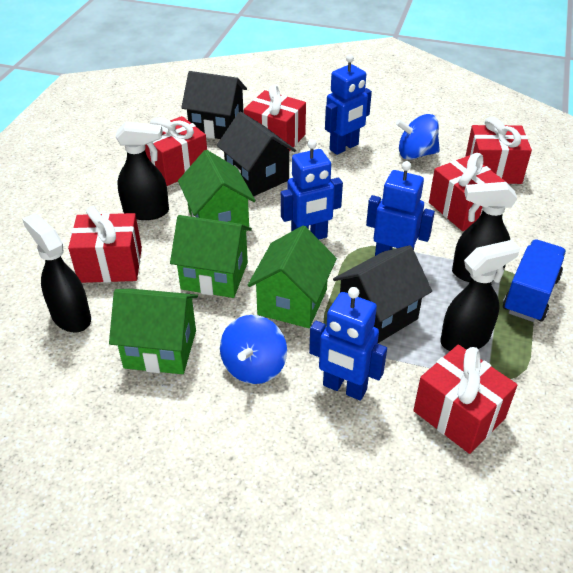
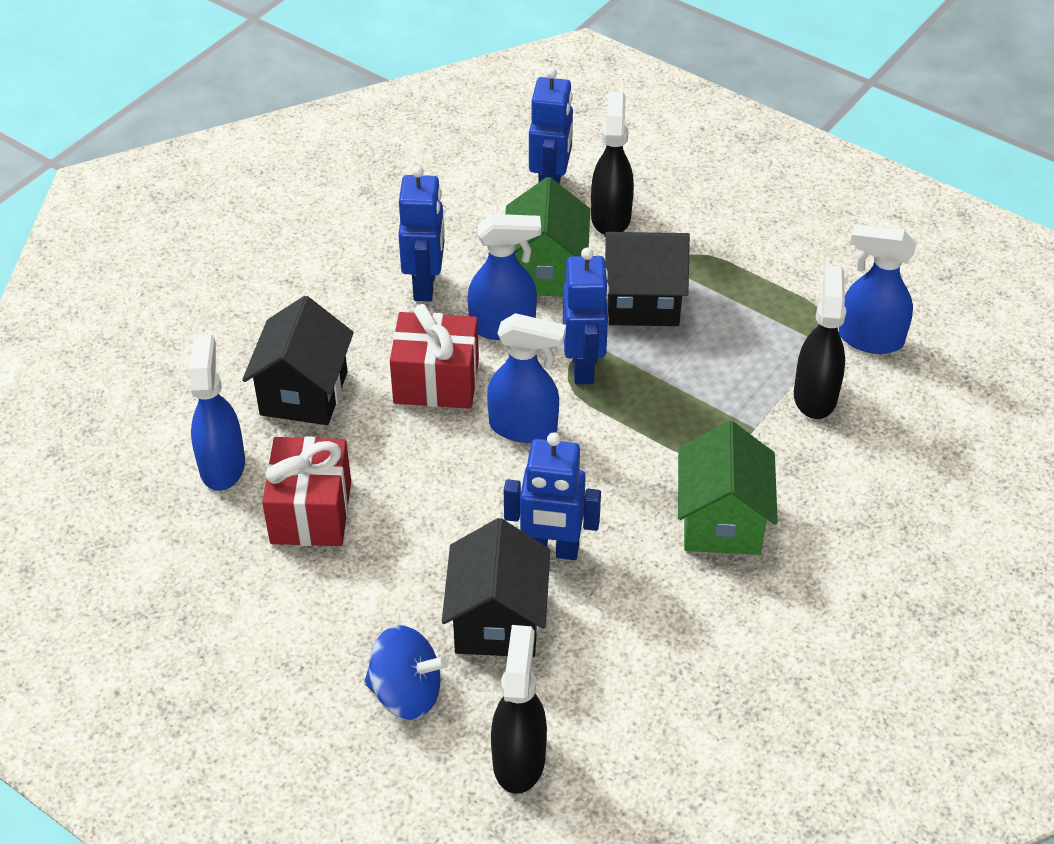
black spray bottle: [22,213,91,332] [115,122,169,220] [440,240,520,351] [452,182,517,282] = 4 -> [491,625,547,794] [591,91,634,234] [794,265,846,419] = 3
blue spinning top: [220,315,287,384] [396,114,440,160] = 2 -> [364,625,449,720] = 1
blue spray bottle: none = 0 -> [190,334,245,491] [468,214,541,340] [487,313,566,443] [839,224,916,354] = 4
blue truck: [503,239,566,322] = 1 -> none = 0
green house: [109,289,198,374] [170,215,252,298] [178,150,256,231] [248,226,337,328] = 4 -> [505,177,590,297] [678,421,778,555] = 2
red gift: [68,206,142,283] [145,116,207,186] [244,85,306,152] [413,344,518,454] [429,153,506,231] [465,117,532,184] = 6 -> [262,436,351,546] [390,304,479,409] = 2

